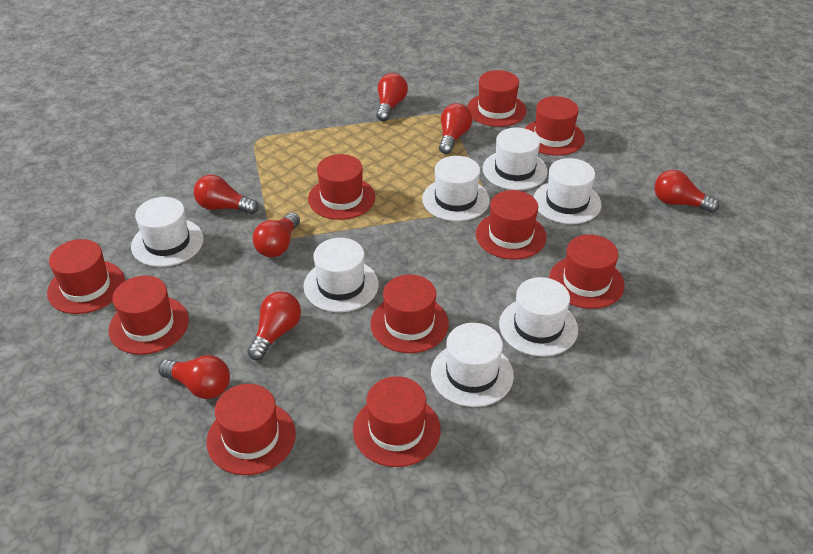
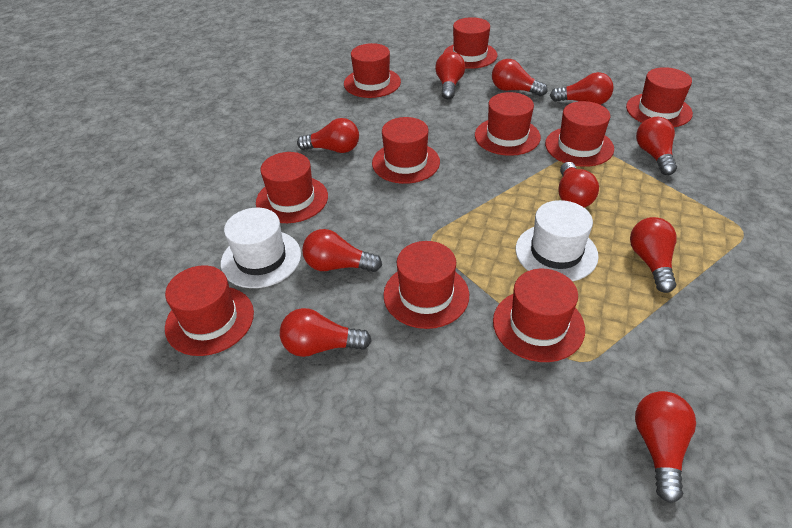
red light bulb: [158,355,230,399] [194,175,258,214] [247,291,301,360] [252,213,300,257] [376,73,408,121] [439,103,473,154] [654,170,719,213] = 7 -> [280,308,372,357] [297,118,359,153] [302,229,382,272] [435,52,465,100] [492,59,547,96] [550,72,614,105] [559,162,599,207] [630,217,677,293] [635,391,696,503] [636,117,677,175] = 10
white hat: [131,197,204,267] [304,238,379,312] [422,156,490,221] [431,323,514,407] [483,128,548,190] [499,277,578,356] [534,158,602,224] = 7 -> [221,208,301,288] [516,200,599,281] = 2

